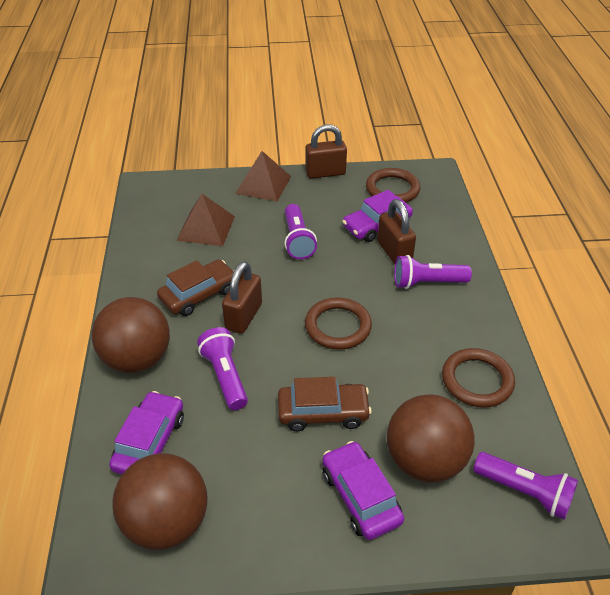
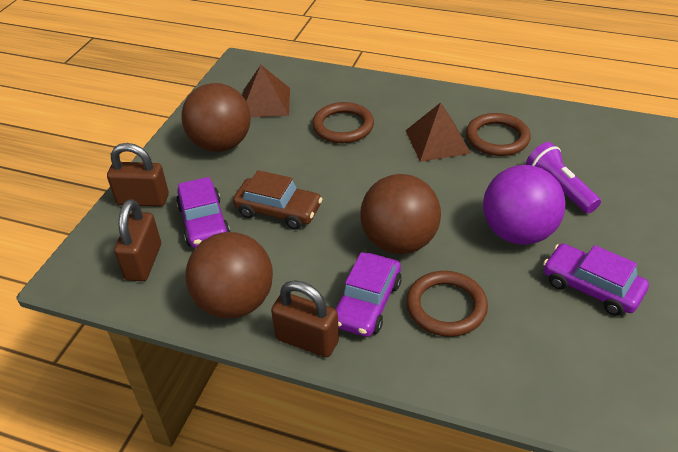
brown car: [157,259,234,316] [278,377,372,431] = 2 -> [233,170,322,229] = 1
purple ball: none = 0 -> [483,165,565,245] = 1
purple flashlight: [197,327,248,410] [285,204,317,259] [394,255,472,289] [473,452,578,520] = 4 -> [526,142,601,213] = 1

